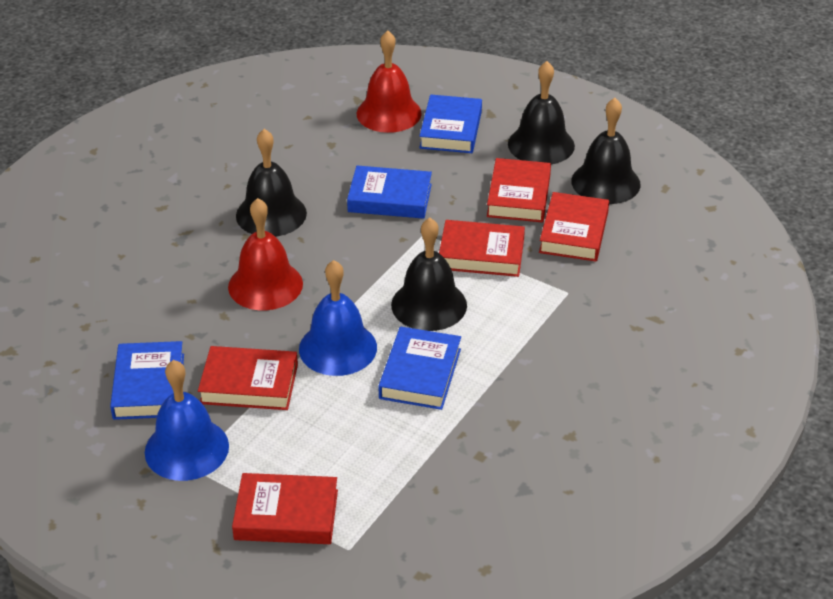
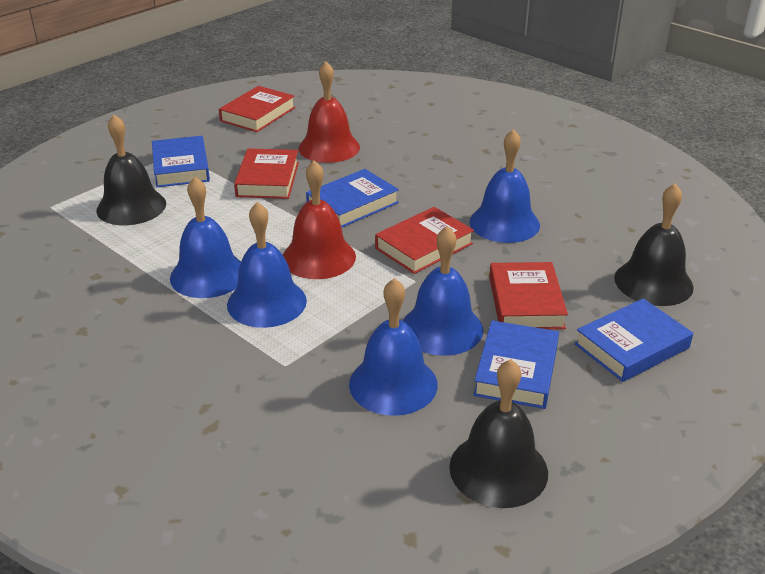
black bell: [236,129,307,237] [391,218,467,331] [508,61,575,164] [571,98,641,204] = 4 -> [96,115,166,225] [449,359,548,508] [614,183,694,306] = 3
blue bell: [145,360,229,481] [299,260,377,376] = 2 -> [170,177,241,298] [227,202,307,328] [349,278,438,416] [403,226,483,356] [469,129,540,243] = 5
red book: [198,346,298,410] [232,473,338,544] [439,220,525,277] [487,158,551,223] [539,192,609,262] = 5 -> [219,86,295,132] [234,148,299,199] [375,207,474,274] [489,262,568,330] = 4

